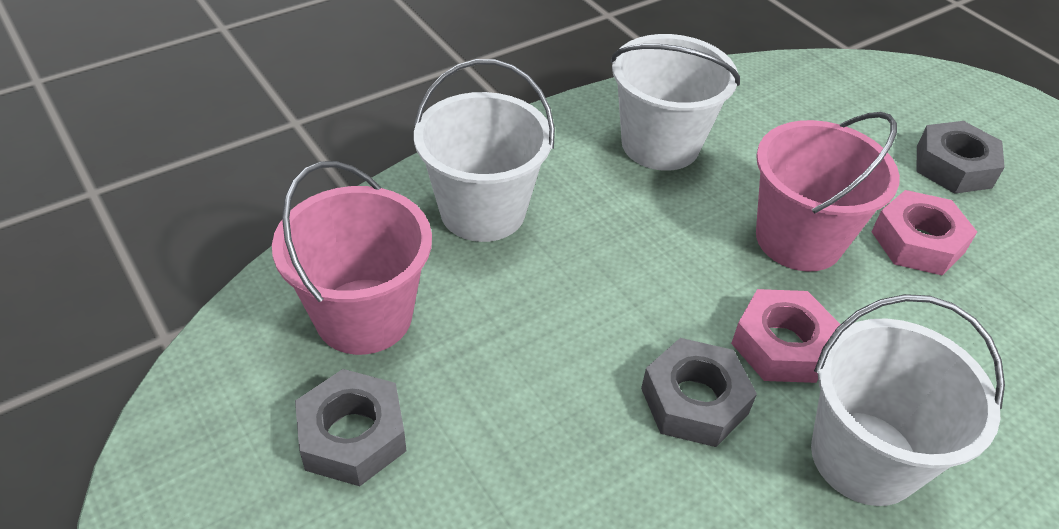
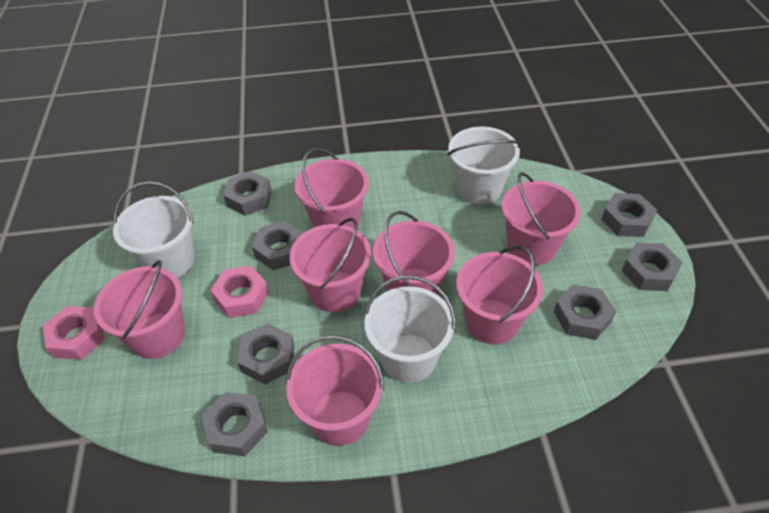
grey nut: [295,369,406,486] [641,338,757,447] [916,121,1005,194] = 3 -> [202,392,268,456] [223,171,272,215] [237,323,294,385] [252,221,303,270] [554,284,616,340] [601,193,657,237] [622,242,682,291] = 7
pink bucket: [272,161,432,355] [756,112,900,271] = 2 -> [94,260,185,359] [286,335,384,446] [289,218,371,313] [295,148,369,229] [373,211,455,295] [456,245,543,344] [502,172,581,265] = 7

